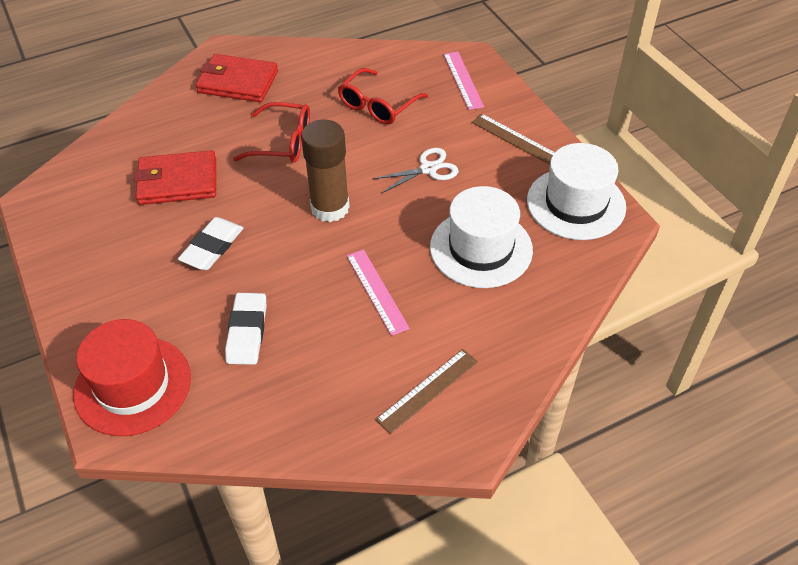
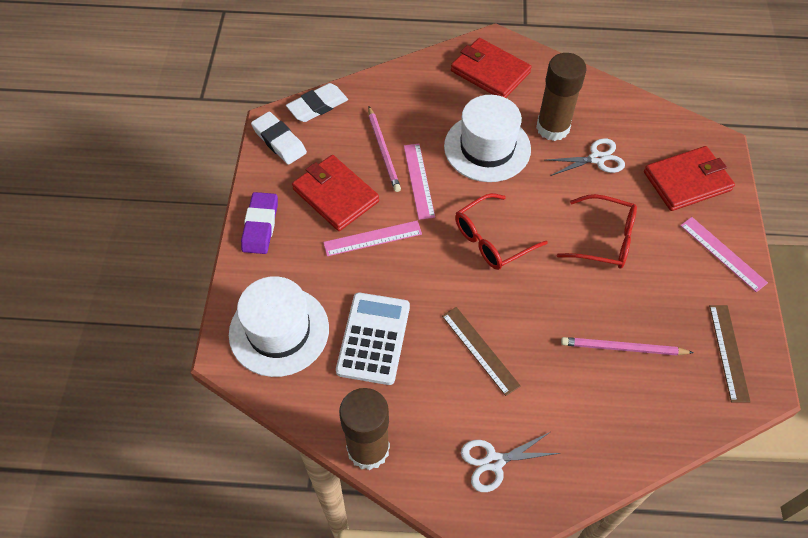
brown glue stick: [301,120,350,222] = 1 -> [339,388,390,470] [536,53,587,141] = 2
pink pencil: none = 0 -> [368,106,401,192] [561,337,694,355] = 2
pink ruler: [347,250,410,336] [444,52,484,110] = 2 -> [323,221,422,256] [404,144,435,220] [680,217,768,292] = 3
purple eraser: none = 0 -> [241,192,278,254] = 1
red hat: [73,319,191,436] = 1 -> none = 0
red wallet: [134,150,216,205] [195,54,278,102] = 2 -> [292,155,379,231] [451,38,531,98] [644,146,735,211] = 3
white calculator: none = 0 -> [336,293,410,385] = 1
white scissors: [372,148,458,194] = 1 -> [461,432,560,492] [546,138,625,176] = 2

